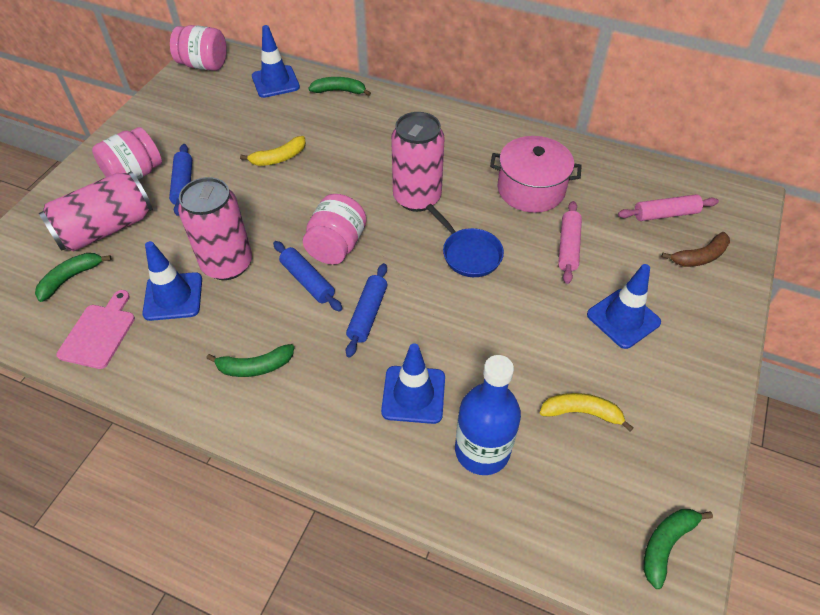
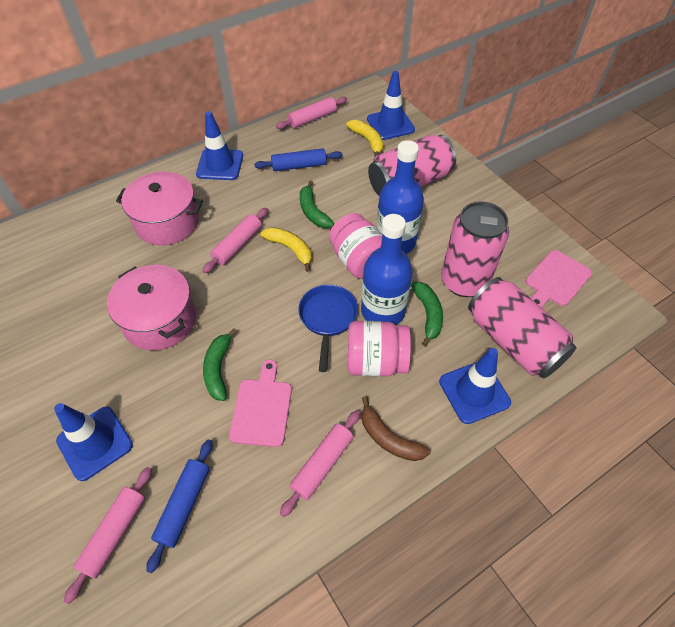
blue bottle: [455,355,521,475] = 1 -> [361,214,413,325] [377,140,424,254] = 2
blue rolling pin: [169,144,192,216] [273,241,342,312] [346,263,387,357] = 3 -> [146,439,212,573] [254,148,343,171] = 2
green banana: [35,253,112,302] [206,344,294,377] [308,77,371,96] [643,509,713,589] = 4 -> [203,328,237,401] [300,180,334,228] [411,282,443,346] = 3
pink cutting board: [56,290,135,369] = 1 -> [229,360,292,447] [525,250,592,308] = 2
pink jar: [92,127,162,180] [170,25,227,71] [303,194,367,265] = 3 -> [329,213,383,279] [348,321,411,376] = 2
pink pot: [490,136,582,213] = 1 -> [107,265,196,350] [116,171,203,245] = 2
pink rolling pin: [558,201,582,284] [618,194,719,221] = 2 -> [64,467,152,604] [203,208,268,273] [276,97,347,129] [280,410,360,517] = 4

